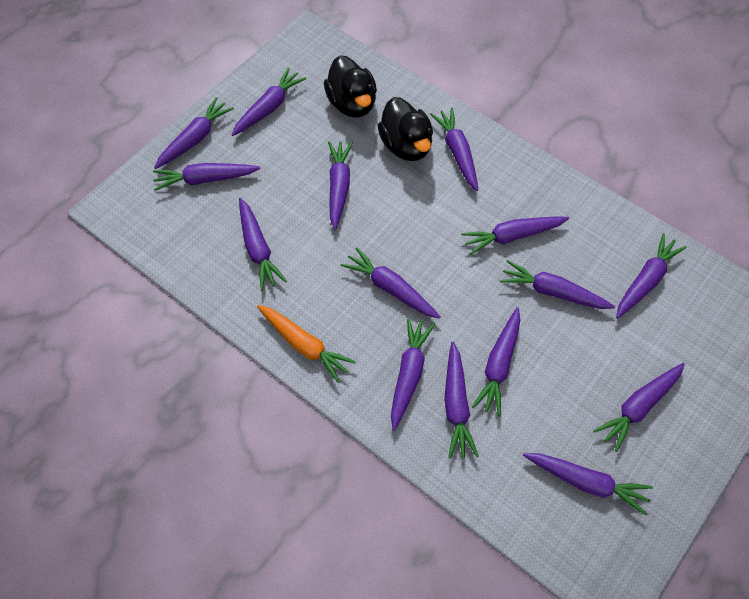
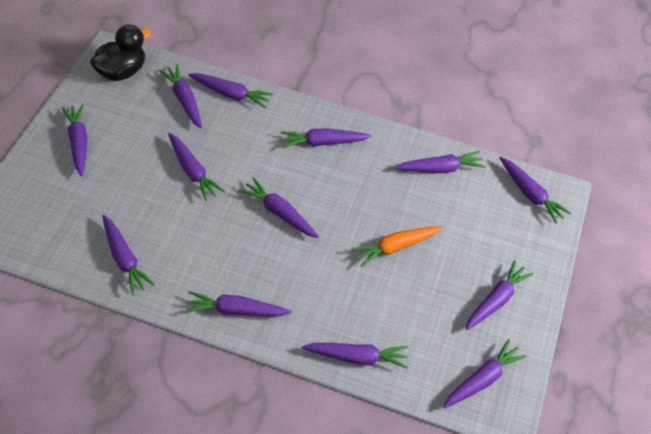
black duck: [324,55,377,118] [378,97,433,161] = 2 -> [90,24,151,81] = 1
purple carrot: [153,163,260,191] [154,97,234,169] [232,68,307,136] [239,198,287,291] [328,141,353,230] [341,247,441,319] [391,318,435,431] [430,108,478,191] [444,342,479,459] [461,216,569,255] [472,307,520,416] [500,260,615,309] [523,453,653,516] [594,363,685,452] [616,233,687,318] = 15 -> [61,104,87,176] [102,215,155,295] [159,64,202,128] [168,133,225,201] [185,291,291,316] [188,73,273,108] [239,177,319,238] [280,128,371,148] [302,343,408,369] [395,151,486,173] [443,339,527,409] [466,260,534,330] [500,157,571,224] = 13

